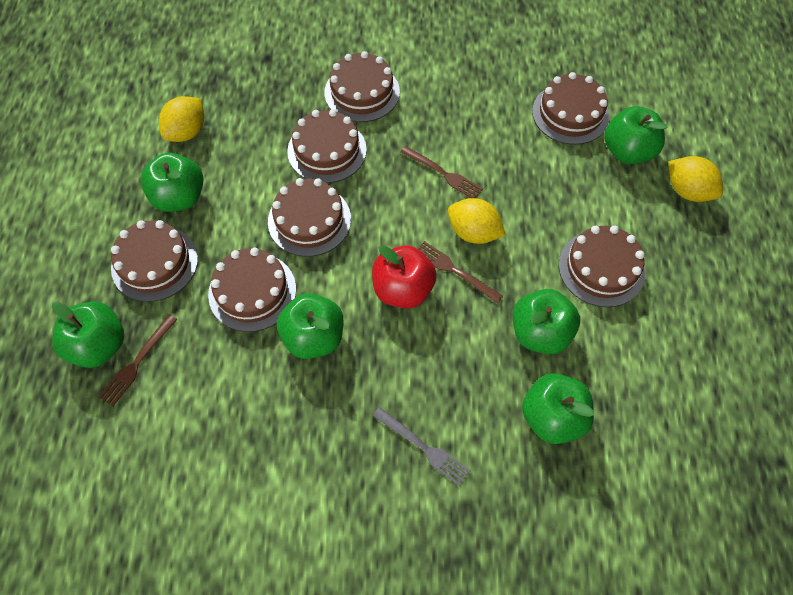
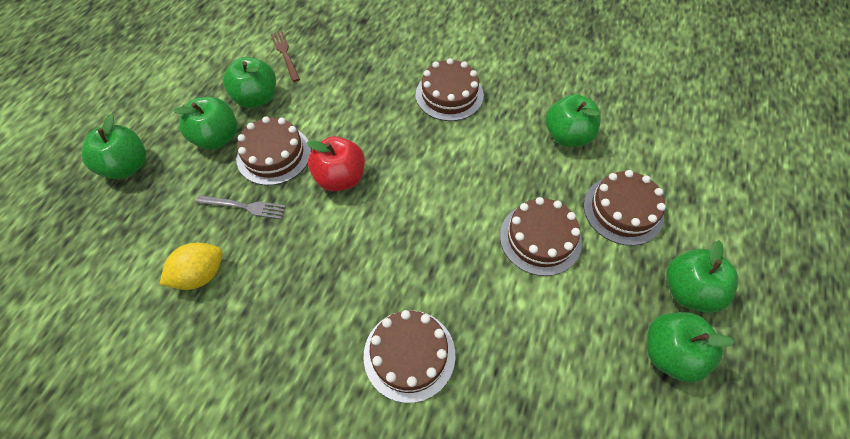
brown cake: [111,220,198,302] [208,248,296,332] [268,178,351,257] [287,109,367,183] [324,51,400,122] [532,72,610,145] [559,225,646,307] = 7 -> [236,116,311,185] [363,310,455,403] [416,58,484,121] [500,197,582,276] [584,170,666,246] = 5
brown fork: [99,315,177,406] [400,146,483,198] [418,241,503,304] = 3 -> [271,31,300,82] = 1
yellow lemon: [159,96,204,142] [448,198,506,244] [668,156,723,202] = 3 -> [160,243,223,290] = 1

